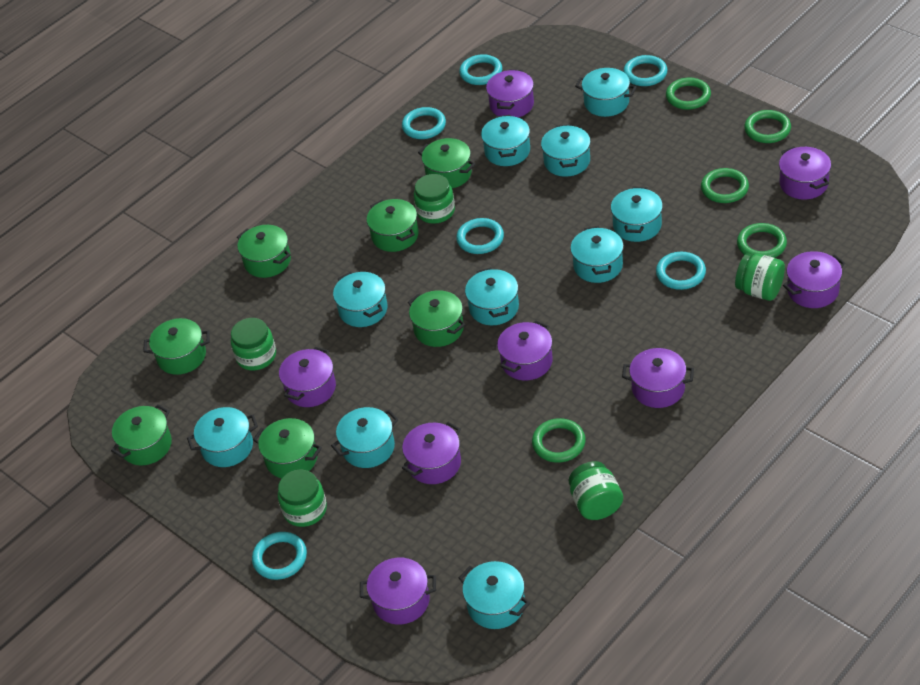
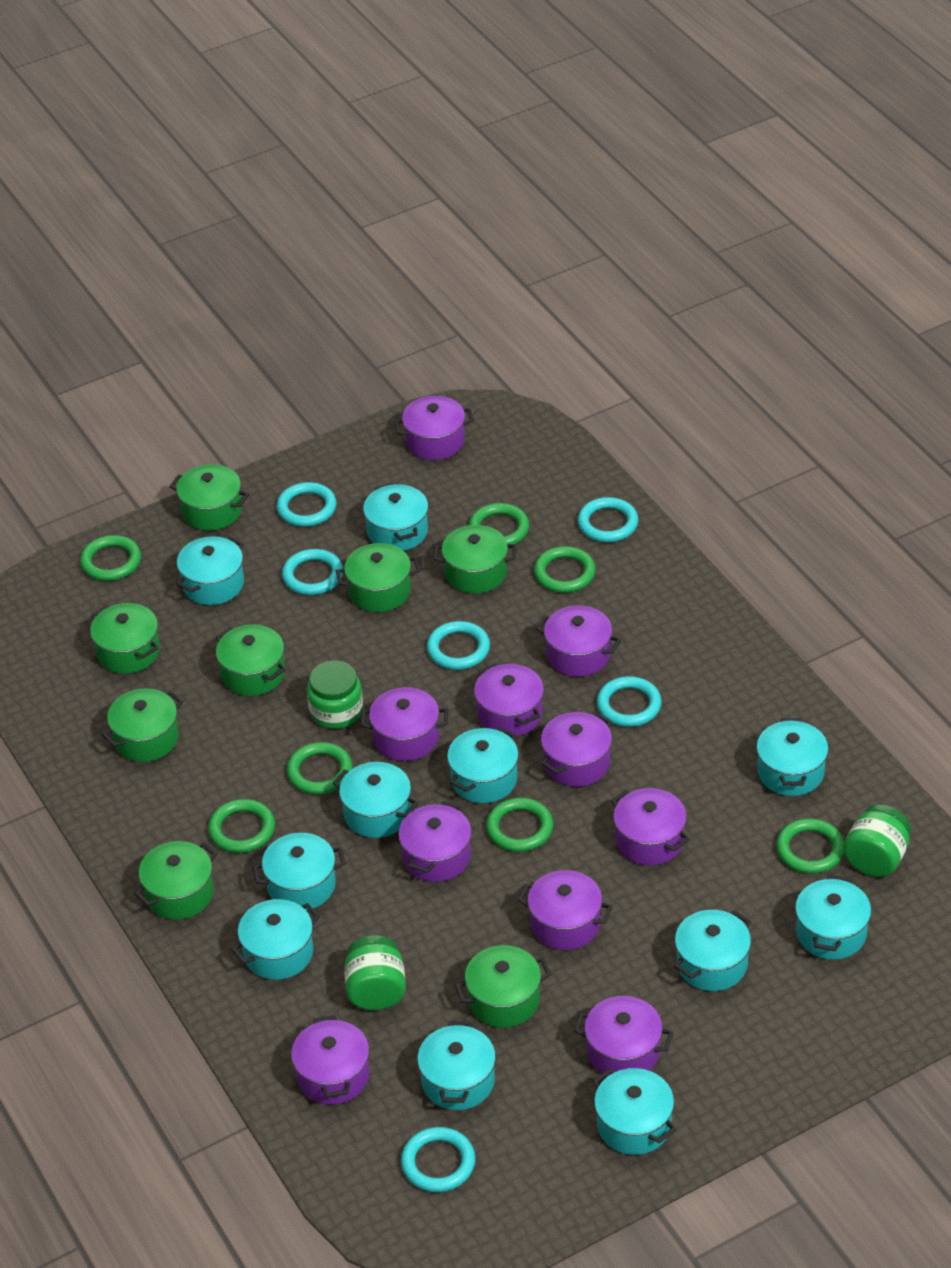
green jar: [231,318,276,370] [278,469,327,527] [414,174,455,224] [568,461,623,520] [735,253,785,301] = 5 -> [307,660,363,729] [344,935,406,1010] [843,804,911,877] = 3
green pot: [111,405,172,465] [143,318,209,375] [237,225,291,278] [253,418,322,478] [367,199,419,252] [408,290,465,347] [418,138,475,188] = 7 -> [90,603,160,674] [102,688,183,762] [134,841,217,920] [169,464,249,531] [216,624,286,696] [336,543,420,612] [433,525,516,593] [455,945,551,1028] = 8
green ring: [532,418,585,463] [666,78,711,110] [701,168,749,203] [737,223,787,258] [744,110,791,143] = 5 -> [80,535,141,581] [208,799,275,853] [287,742,353,794] [469,503,529,544] [486,798,553,852] [534,546,596,593] [776,819,844,874] = 7
purple pot: [279,347,336,407] [360,558,436,625] [402,422,461,484] [486,69,534,118] [497,321,553,380] [622,348,694,408] [779,146,831,200] [783,251,845,308] = 8 -> [291,1015,369,1105] [360,687,448,761] [394,396,474,460] [398,801,472,882] [474,663,544,737] [518,870,613,950] [535,605,621,677] [541,712,612,787] [574,996,673,1077] [611,788,690,865] = 10
turquoise pot: [187,407,258,467] [331,407,399,468] [333,272,388,327] [459,561,530,629] [465,267,519,325] [481,115,530,166] [541,124,591,177] [570,226,624,283] [575,68,636,117] [611,187,663,242] = 10 -> [177,536,244,605] [231,899,320,980] [252,833,346,910] [333,762,419,838] [363,483,428,551] [417,1021,496,1110] [447,727,519,803] [593,1068,676,1155] [674,910,751,991] [756,718,829,796] [795,875,871,960] = 11

